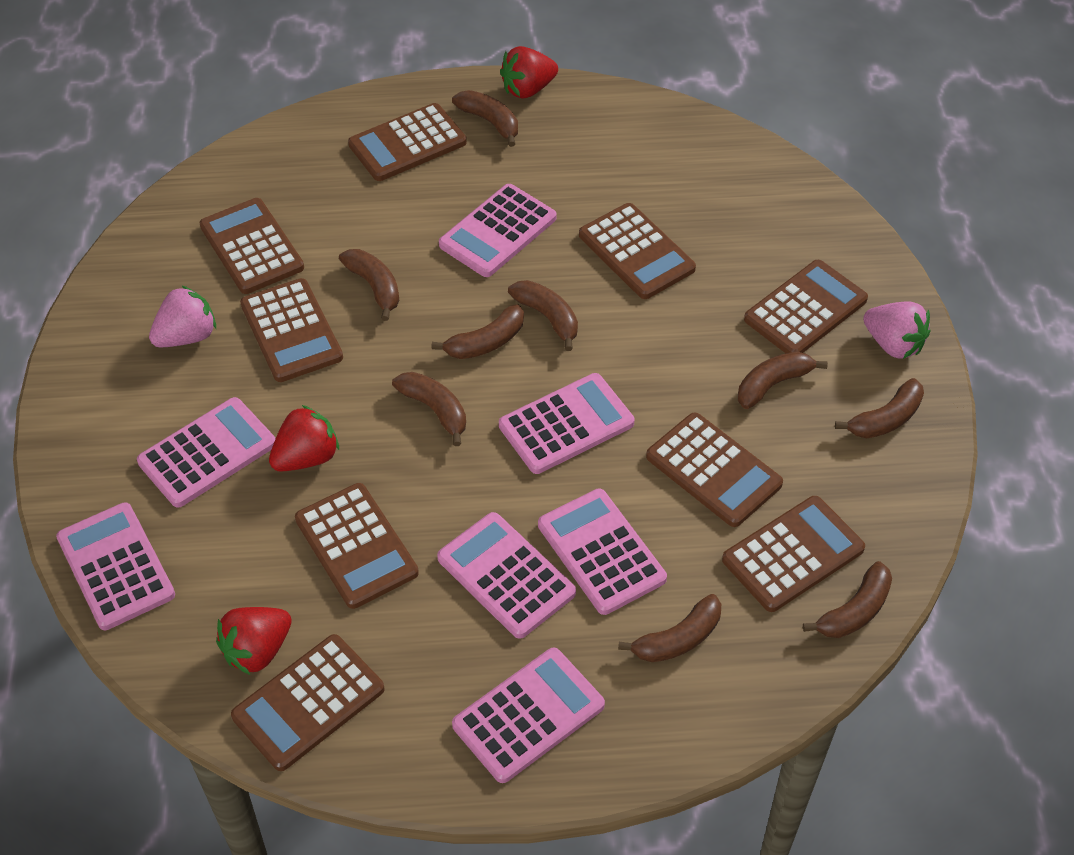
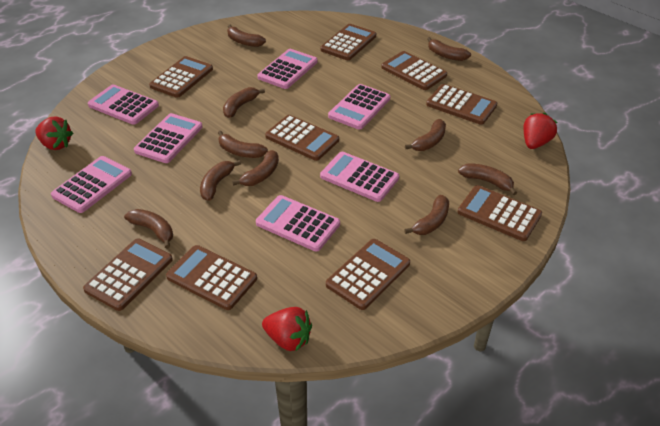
brown banana: [339,249,399,321] [392,372,466,446] [432,305,524,359] [452,90,518,147] [508,280,578,351] [618,594,721,662] [738,352,828,409] [803,561,892,638] [835,378,924,438] = 9 -> [124,209,173,249] [200,160,241,201] [218,131,268,158] [223,87,265,118] [227,25,266,47] [232,150,279,186] [404,195,449,235] [405,119,446,151] [427,37,471,61] [458,163,517,195] = 10
pink strawberry: [149,285,216,347] [863,301,930,359] = 2 -> none = 0

